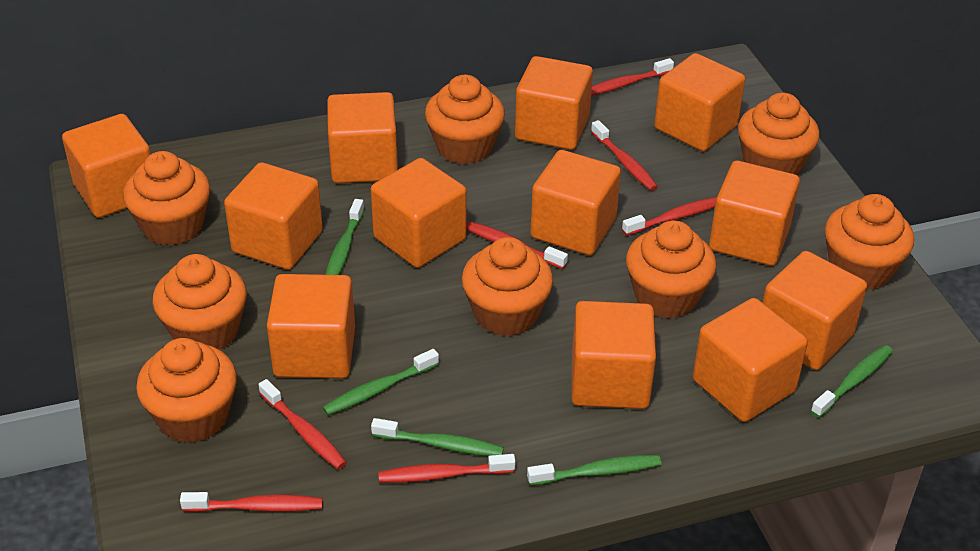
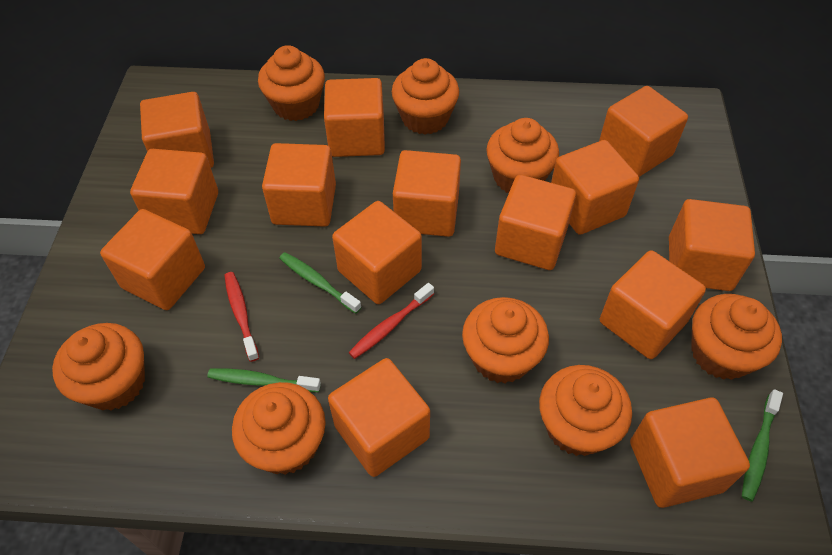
green toothbrush: [322,349,439,415] [325,199,364,275] [371,418,504,456] [527,455,661,485] [811,345,893,418] = 5 -> [207,369,321,392] [279,252,362,314] [742,389,783,501] = 3
orange cube: [62,114,151,218] [224,162,323,270] [267,274,355,379] [327,92,398,183] [371,158,467,268] [515,56,593,150] [531,150,621,255] [571,301,656,409] [654,53,745,151] [693,298,808,422] [709,161,800,266] [762,251,867,370] = 12 -> [100,209,205,310] [130,149,218,234] [140,92,214,168] [262,143,336,227] [324,78,385,157] [328,358,430,477] [332,201,422,304] [393,150,461,237] [495,175,576,270] [551,140,639,235] [599,86,688,177] [600,250,706,359] [630,397,750,508] [669,199,755,291] = 14
red toothbrush: [180,492,323,512] [258,379,347,469] [378,454,516,483] [466,221,568,269] [591,58,674,96] [591,120,658,191] [622,197,717,236] = 7 -> [224,272,259,362] [348,283,434,359] = 2

